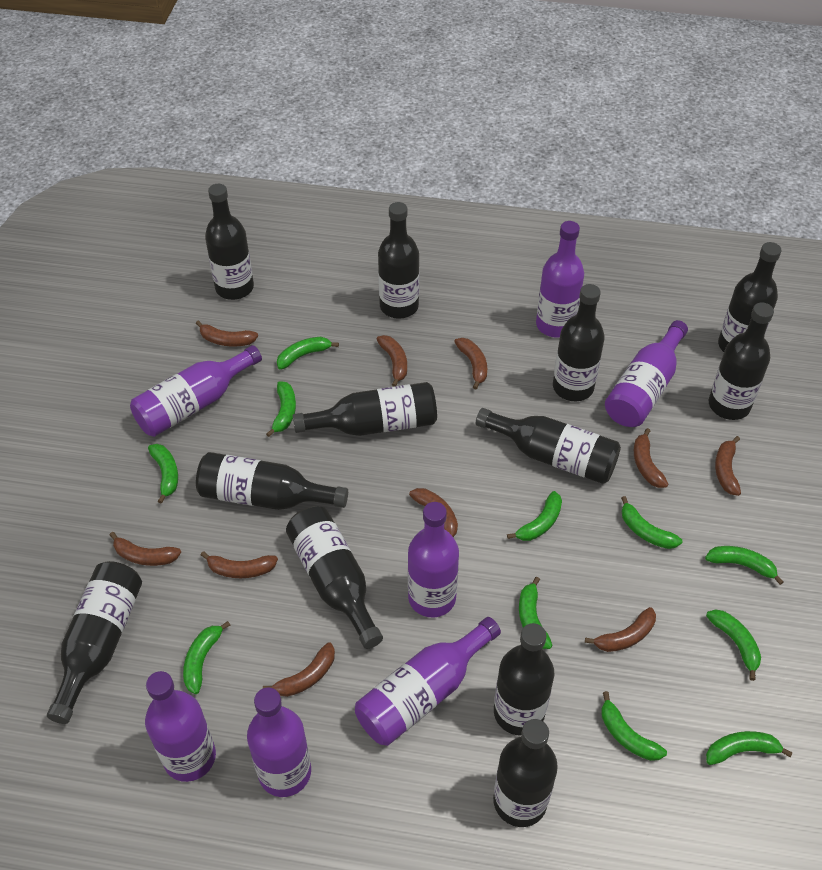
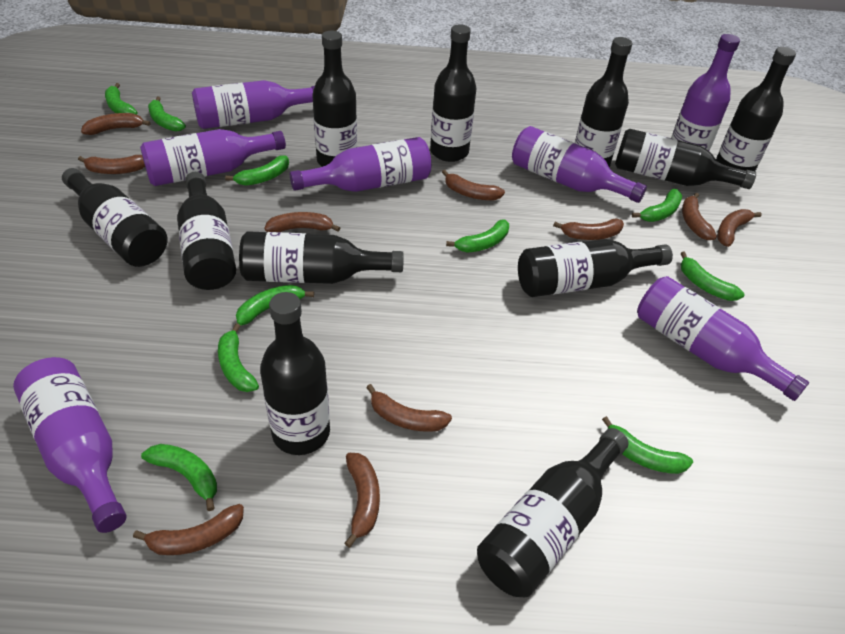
black bottle: [47,561,142,724] [196,452,348,510] [205,184,254,300] [286,506,383,649] [293,382,437,436] [378,202,419,319] [476,408,621,484] [493,719,558,827] [494,623,554,735] [553,284,605,401] [709,303,774,420] [718,242,782,352] = 12 -> [62,168,168,267] [177,172,236,290] [239,231,404,284] [260,292,330,455] [312,30,357,167] [430,24,476,162] [477,428,628,597] [518,239,673,297] [575,37,632,167] [615,129,756,189] [716,47,796,171] = 11
green banana: [148,444,178,504] [183,621,230,694] [266,381,296,437] [277,337,339,370] [507,491,562,541] [519,577,552,649] [601,691,667,761] [621,496,682,549] [705,546,784,585] [706,610,761,681] [706,731,793,765] = 11 -> [105,83,138,115] [141,444,217,511] [148,97,186,132] [218,323,259,392] [225,155,289,186] [236,285,314,326] [446,219,509,253] [602,416,693,474] [632,189,682,222] [681,251,745,301] = 10

